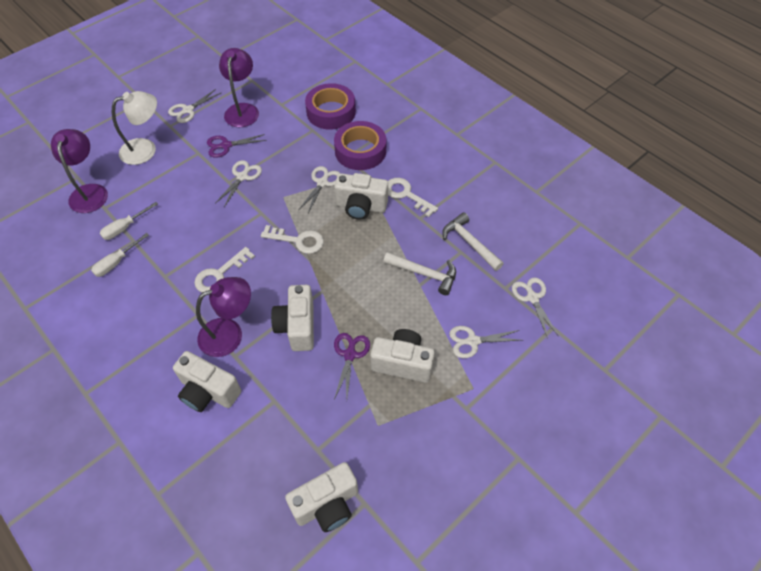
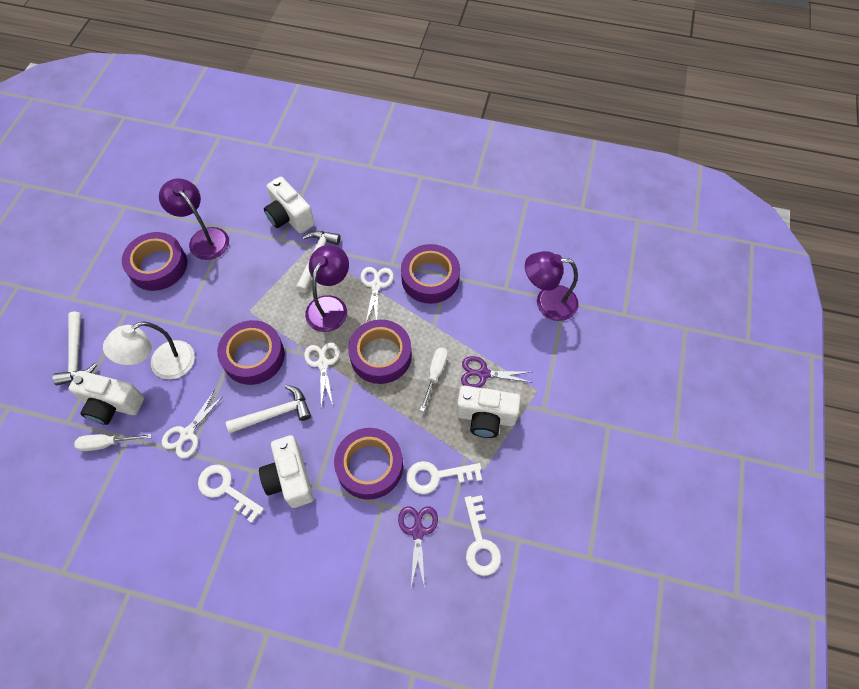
purple tape: [305,83,356,130] [334,121,386,170] = 2 -> [122,232,187,291] [217,320,285,385] [334,428,403,500] [348,319,412,384] [401,244,460,304] = 5
white camera: [173,351,241,412] [271,285,314,351] [285,462,358,532] [334,173,388,220] [370,329,435,383] = 5 -> [69,371,144,425] [259,435,314,508] [264,177,315,234] [456,385,521,438] = 4
white hammer: [383,252,456,295] [442,212,504,271] = 2 -> [53,311,97,385] [226,385,311,433] [296,231,341,293] = 3
white scissors: [168,89,221,123] [216,160,262,207] [299,166,340,213] [449,326,521,358] [512,277,559,339] = 5 -> [162,390,224,458] [304,342,340,407] [360,267,394,322] = 3

